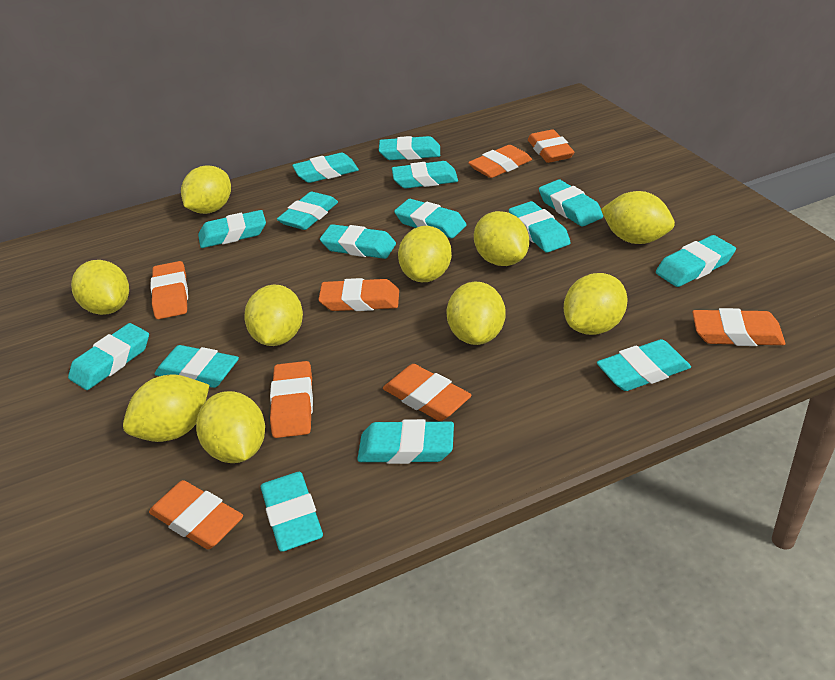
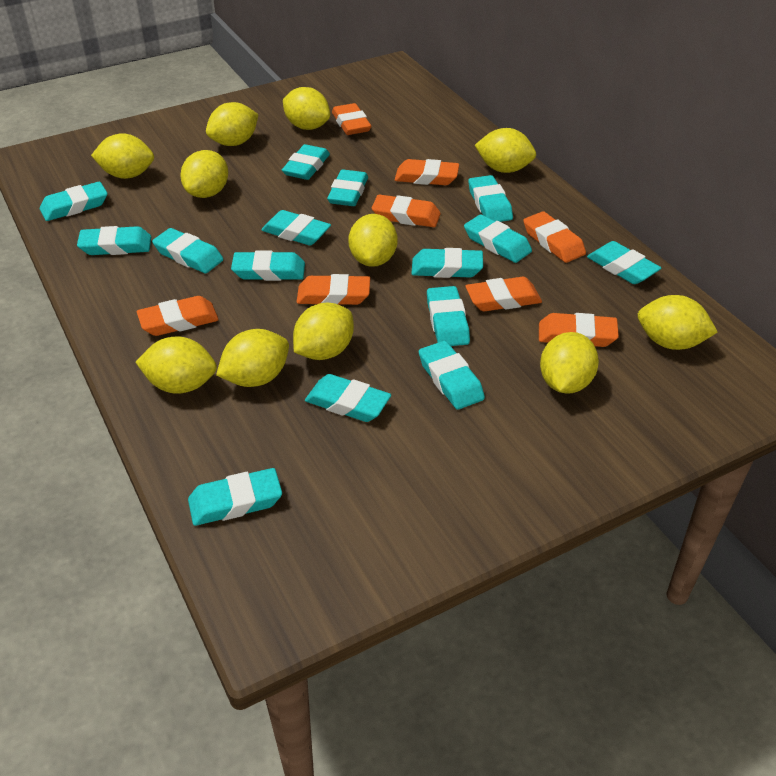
yellow lemon: [71,260,129,315] [123,374,209,442] [181,166,231,214] [196,391,265,463] [244,285,303,346] [398,226,452,282] [446,282,505,345] [474,211,529,266] [564,273,628,335] [601,191,675,244] = 10 -> [91,133,154,179] [136,337,217,394] [180,150,228,198] [206,102,259,146] [216,329,289,387] [283,87,330,130] [293,303,354,360] [348,214,397,267] [475,128,536,173] [540,332,599,394] [638,295,718,350] = 11

